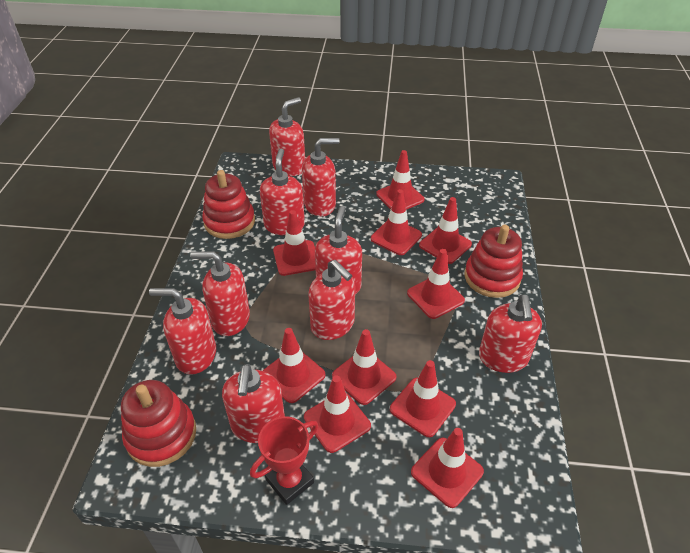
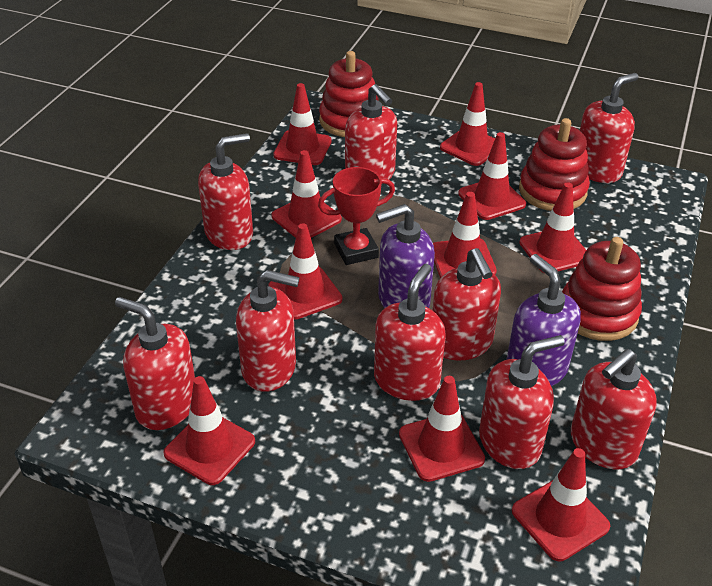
purple soap dispenser: none = 0 -> [376,204,435,308] [506,254,581,386] = 2

